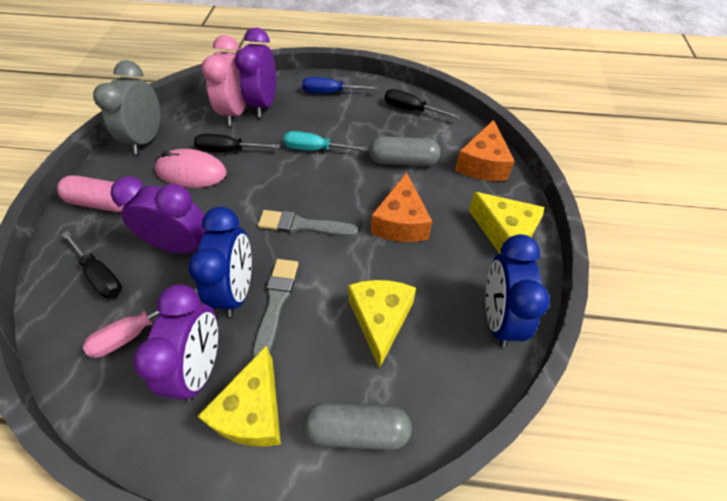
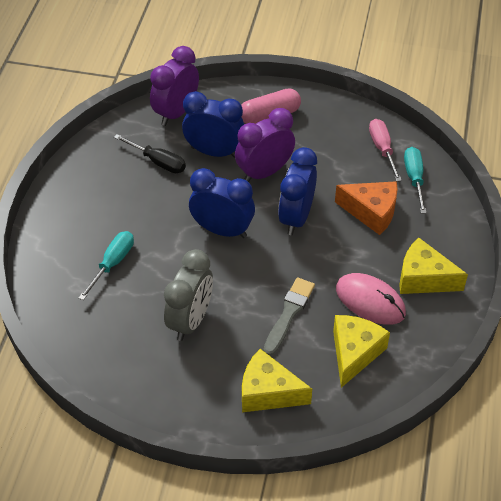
black screwdriver: [62,231,122,299] [194,134,280,152] [385,89,460,119] = 3 -> [114,134,186,173] = 1
blue clock: [188,207,252,317] [486,234,550,348] = 2 -> [182,91,244,158] [189,168,255,238] [278,147,317,235] = 3
blue screwdriver: [302,77,378,93] = 1 -> none = 0
grey brush: [252,259,299,358] [258,210,358,237] = 2 -> [264,277,315,356] = 1
grey capsule: [303,402,412,450] [369,136,441,166] = 2 -> none = 0
orange cheese: [371,172,432,242] [455,120,515,181] = 2 -> [335,181,398,235] = 1
pink clock: [201,35,246,126] = 1 -> none = 0
purple clock: [110,176,206,253] [133,284,218,402] [235,27,276,117] = 3 -> [150,46,199,126] [235,108,295,182] = 2
turquoise screwdriver: [283,131,368,151] = 1 -> [79,231,134,300] [404,147,426,214] = 2

